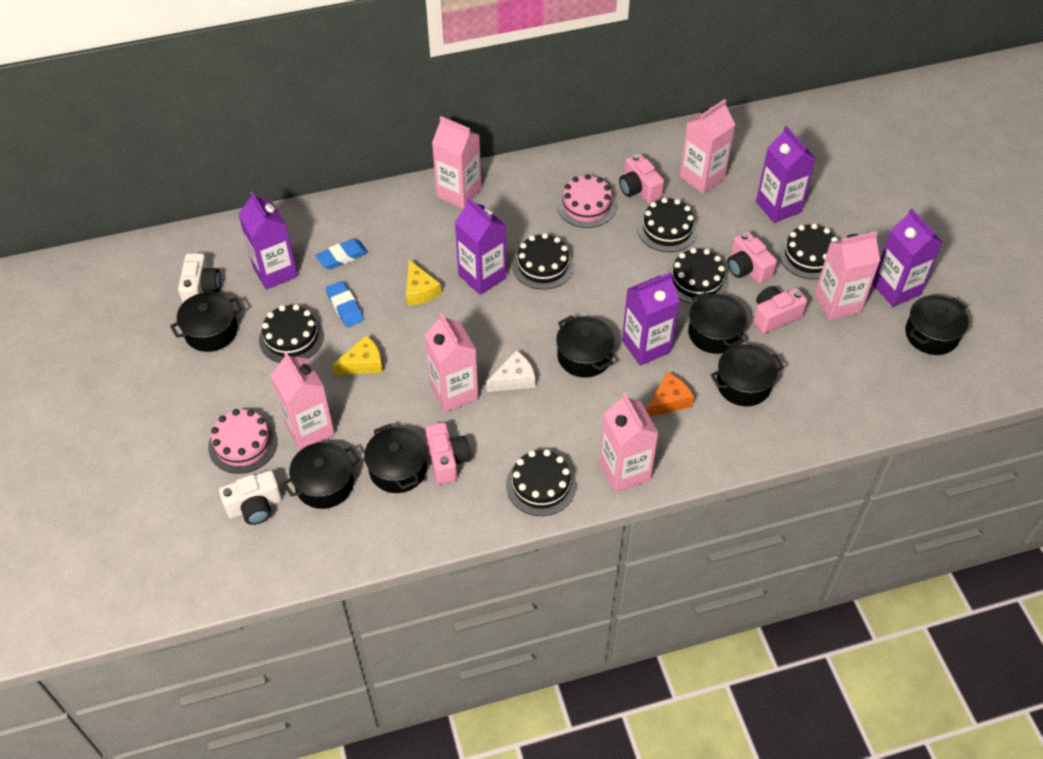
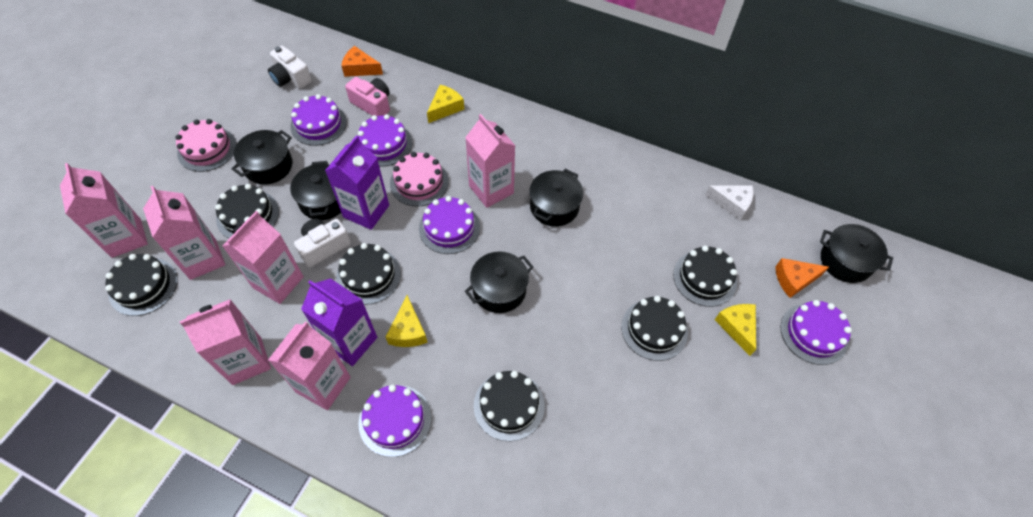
black pot: [170,292,243,352] [283,442,360,509] [364,424,427,493] [556,315,615,378] [688,292,747,354] [710,344,784,406] [905,295,969,355] = 7 -> [231,130,293,184] [290,161,341,220] [465,251,533,313] [529,169,583,227] [820,224,893,283] = 5
blue eraser: [315,238,368,269] [326,281,364,327] = 2 -> none = 0
orange cheese: [647,372,694,417] = 1 -> [341,46,383,77] [775,258,829,298] = 2
pink camera: [425,422,470,484] [619,153,664,203] [727,231,777,284] [753,286,807,334] = 4 -> [345,77,390,116] = 1
purple cake: none = 0 -> [290,94,347,146] [358,114,412,167] [358,385,432,457] [419,196,480,254] [780,300,852,365] = 5
purple carton: [238,191,298,290] [455,197,507,295] [622,272,680,366] [756,126,816,223] [872,208,943,307] = 5 -> [301,278,377,366] [325,135,389,230] = 2
yellow cheese: [332,335,383,375] [406,260,441,305] = 2 -> [386,295,428,347] [427,85,464,123] [715,304,756,356] = 3

